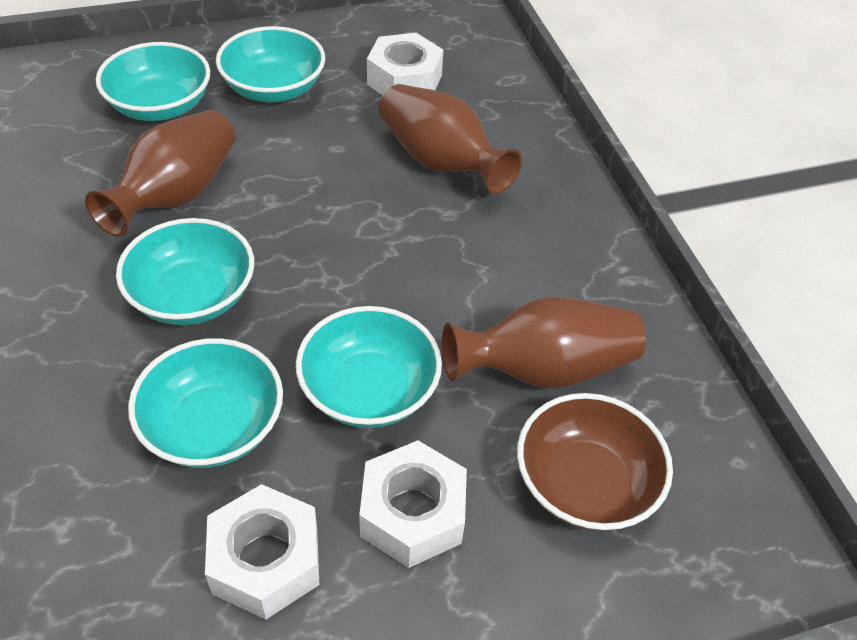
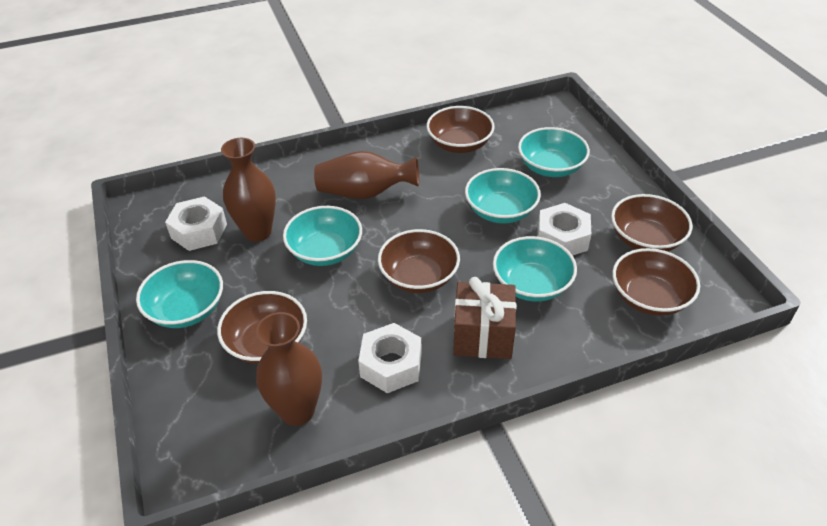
brown bowl: [517,393,673,531] = 1 -> [217,291,307,364] [378,229,460,293] [426,106,495,153] [611,194,692,252] [612,248,700,316] = 5
brown gift: none = 0 -> [453,277,516,359] = 1

